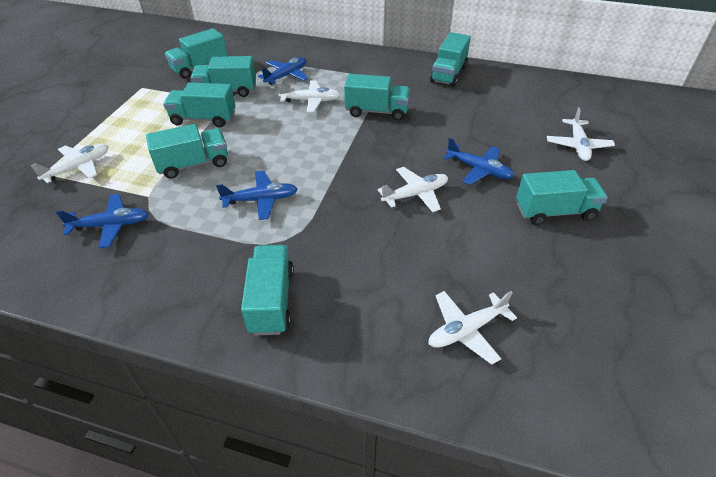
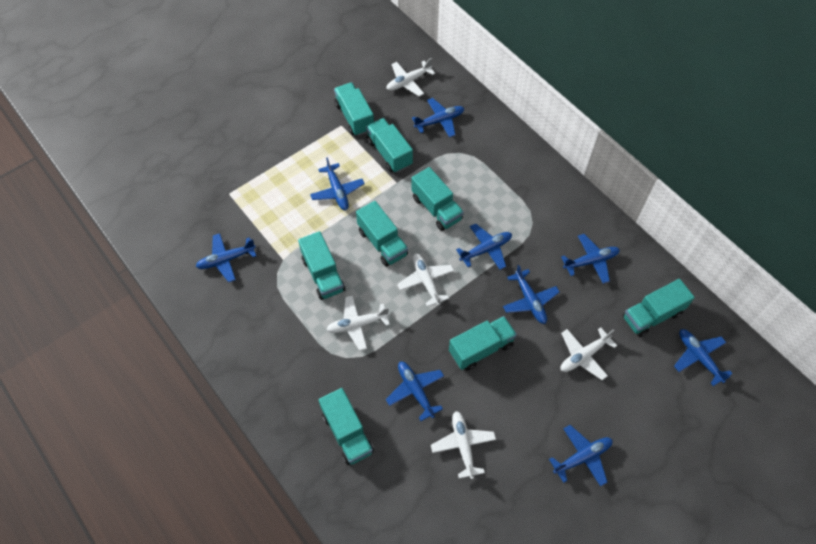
blue plane: [56,194,149,248] [216,171,298,220] [258,57,309,85] [443,138,514,185] = 4 -> [196,233,256,282] [310,157,365,210] [386,362,444,421] [412,98,464,138] [456,223,512,270] [503,265,559,324] [549,425,613,487] [561,234,620,284] [674,329,733,386] = 9

